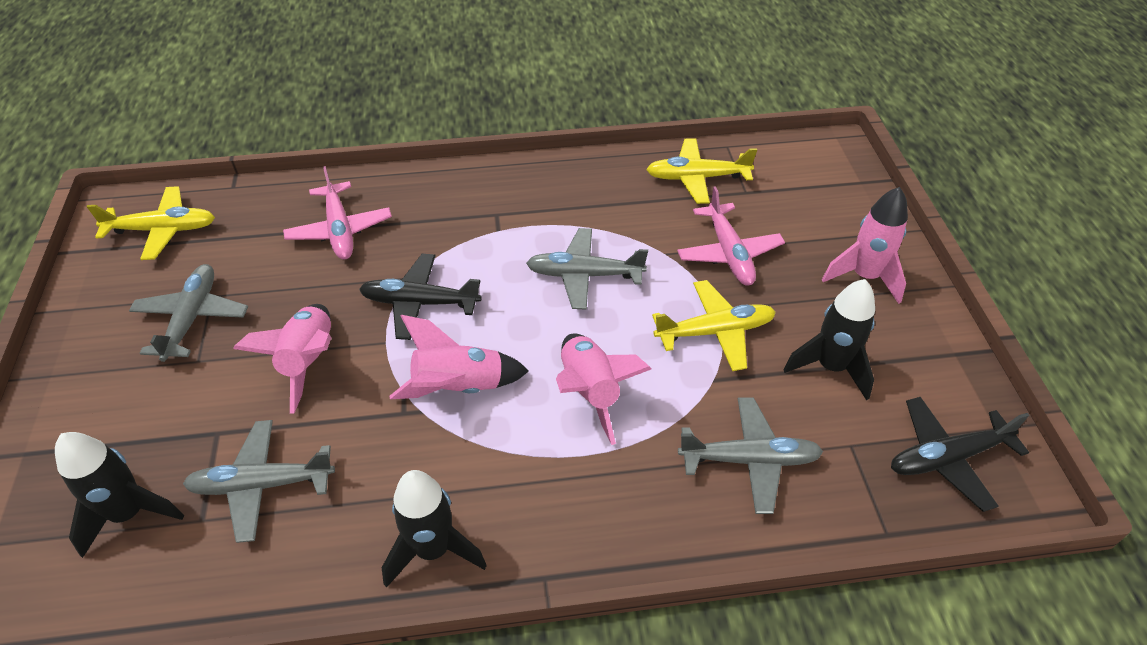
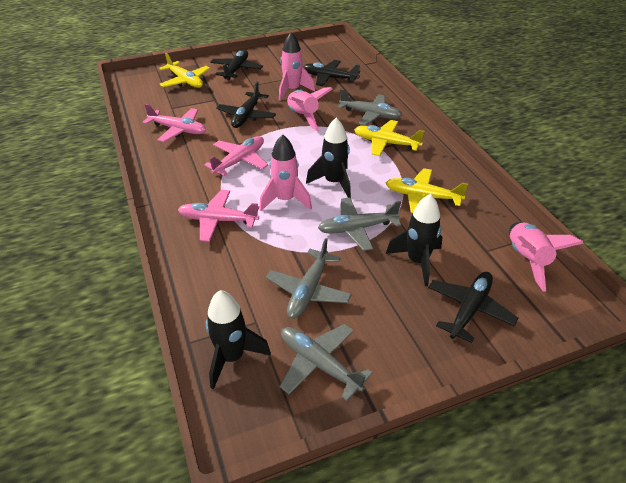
black plane: [359,254,482,340] [891,397,1029,512] = 2 -> [210,50,263,80] [216,81,276,128] [303,60,360,86] [428,272,519,343] = 4
pink plane: [283,166,392,260] [677,186,785,285] = 2 -> [142,104,206,142] [178,190,259,242] [204,136,268,176] = 3

